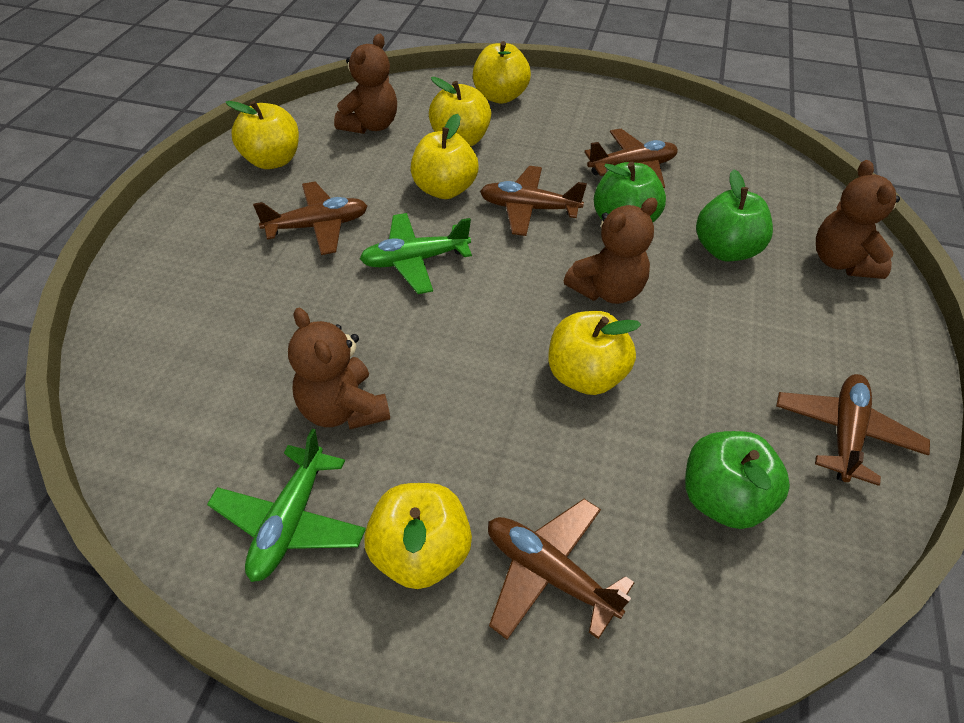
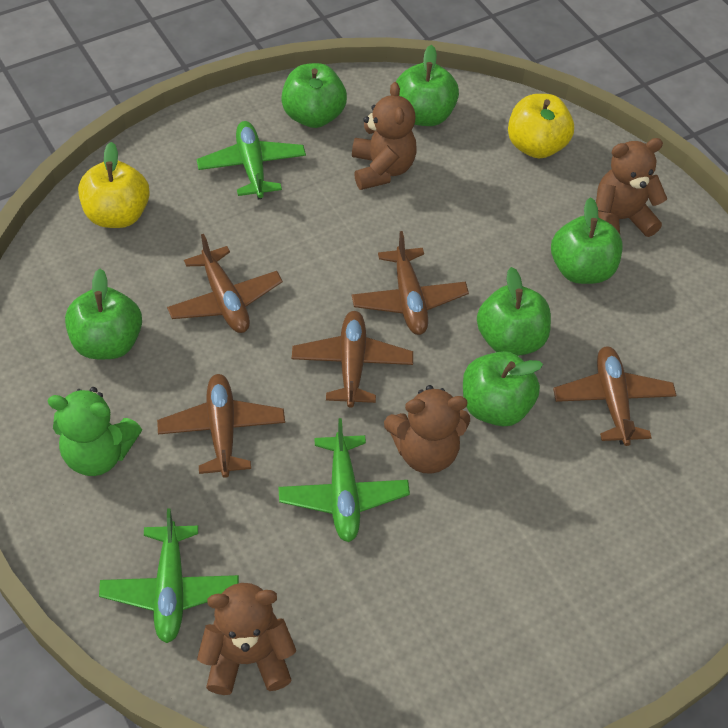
green apple: [594,162,666,222] [685,431,790,529] [696,170,773,261] = 3 -> [65,269,142,359] [281,63,347,128] [396,45,459,126] [463,351,543,426] [477,267,551,356] [551,197,622,284] = 6
green plane: [207,429,366,582] [360,213,472,294] = 2 -> [99,508,239,643] [197,121,306,199] [278,418,410,542] = 3
green teddy bear: none = 0 -> [48,387,142,476] = 1
yellow apple: [225,101,299,169] [364,483,472,589] [411,114,479,199] [429,77,491,146] [473,41,531,104] [548,311,641,395] = 6 -> [78,142,150,228] [508,94,574,159] = 2

